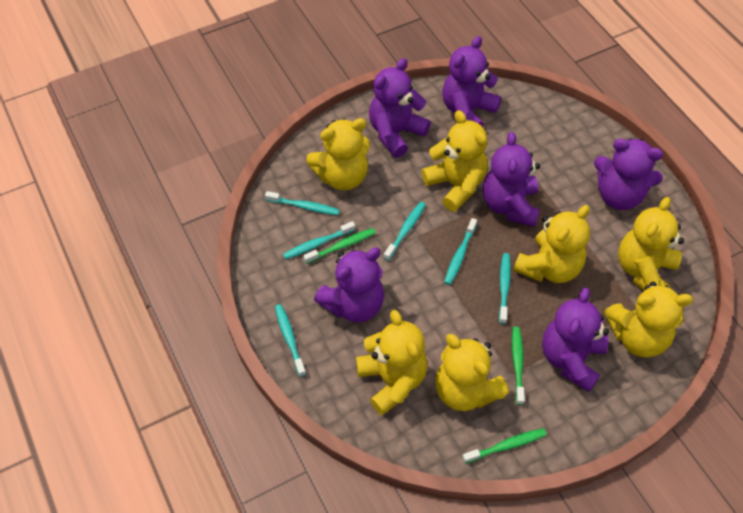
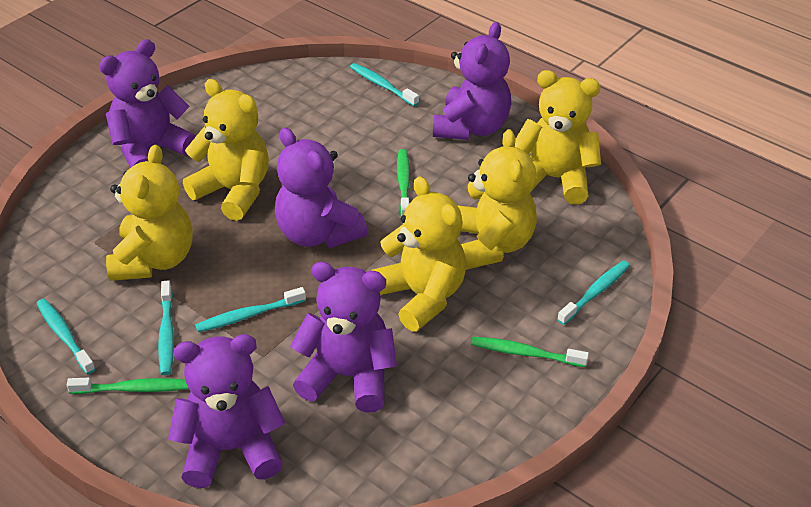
purple teddy bear: [314,247,384,323] [369,58,431,158] [442,36,501,127] [483,132,540,227] [542,287,609,392] [594,138,663,210] = 6 -> [99,39,196,168] [168,334,285,488] [275,128,367,248] [290,262,397,412] [433,22,511,140] = 5
turquoise toothbrush: [265,191,340,215] [275,304,306,377] [283,221,355,259] [383,202,426,261] [444,218,477,285] [499,253,511,324] = 6 -> [37,299,96,374] [158,280,174,375] [195,287,306,332] [350,63,419,106] [557,260,630,325] = 5
yellow teddy bear: [306,118,370,190] [356,310,427,415] [422,110,487,212] [435,334,509,411] [513,205,590,283] [604,282,693,358] [618,197,684,290] = 7 -> [106,145,193,281] [183,79,269,221] [371,176,466,332] [457,129,537,270] [515,70,601,205] = 5

